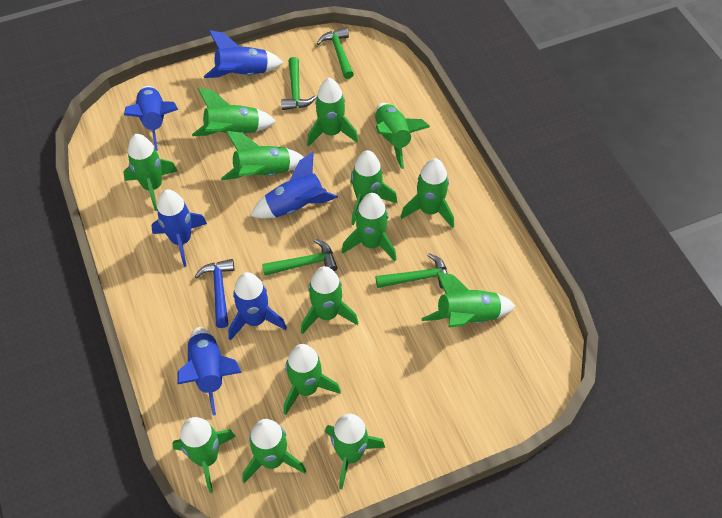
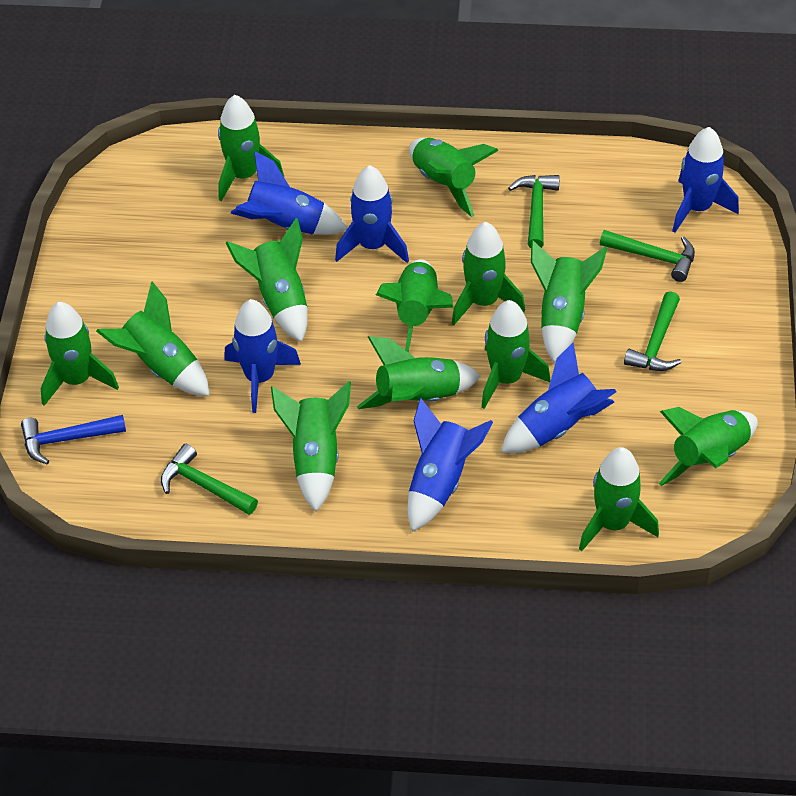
green rocket: [124,134,177,211] [172,417,236,493] [192,88,276,136] [221,131,304,180] [242,419,306,483] [284,344,341,415] [301,266,358,334] [307,78,358,147] [325,413,385,489] [342,193,396,261] [350,150,397,225] [375,103,430,169] [401,158,454,228] [421,272,515,327] = 14 -> [41,302,119,406] [96,281,210,396] [218,95,284,201] [226,218,307,342] [271,381,351,512] [357,336,481,409] [376,259,453,353] [409,138,499,217] [452,222,525,325] [481,300,551,409] [531,241,607,363] [579,447,659,552] [658,407,758,486] = 13

